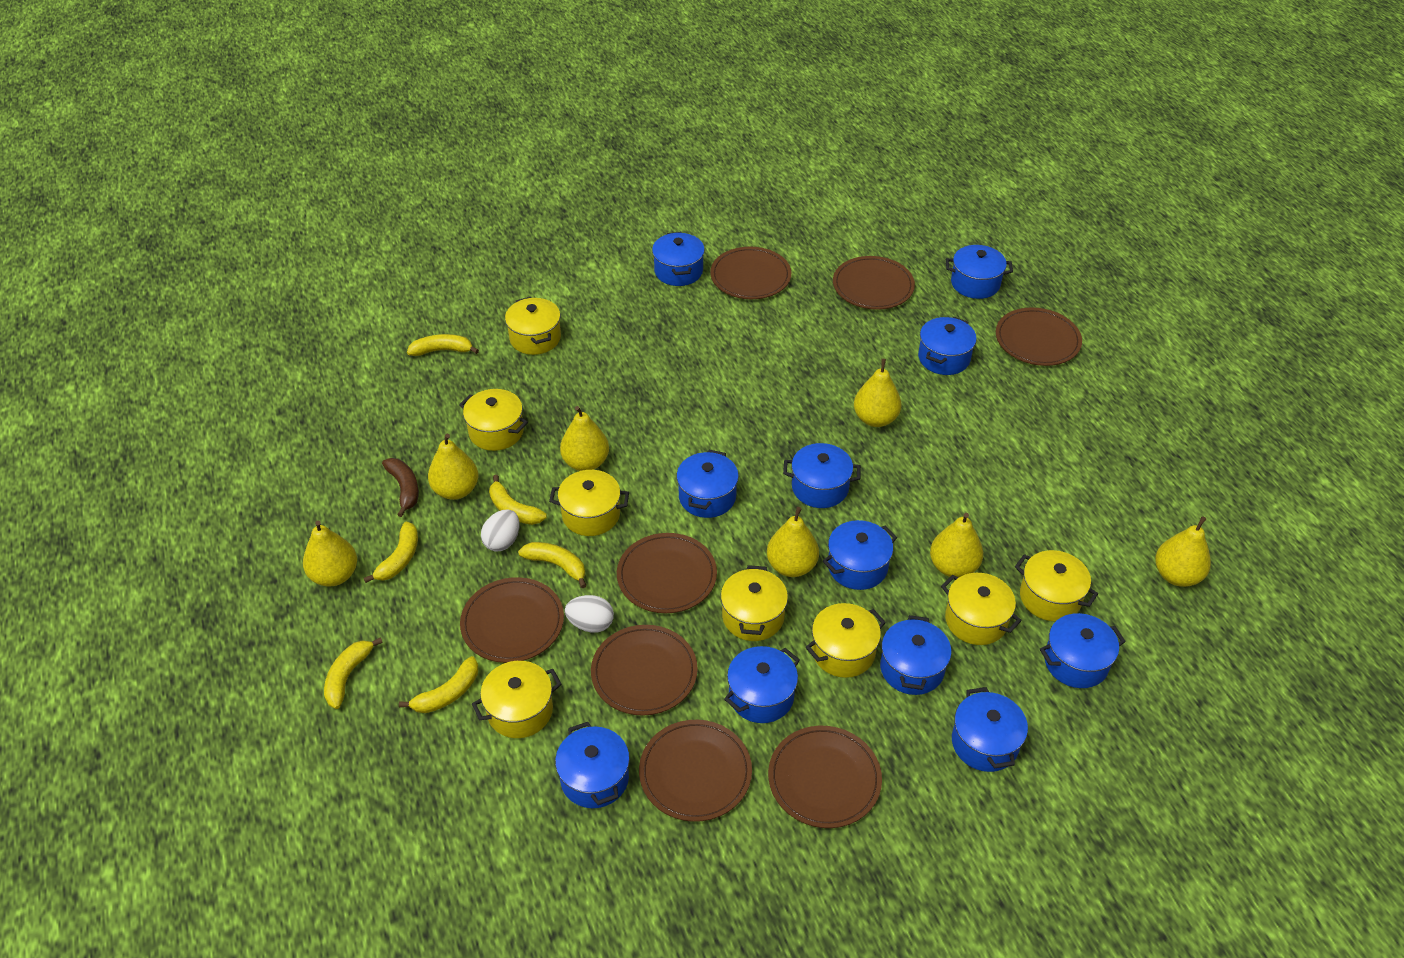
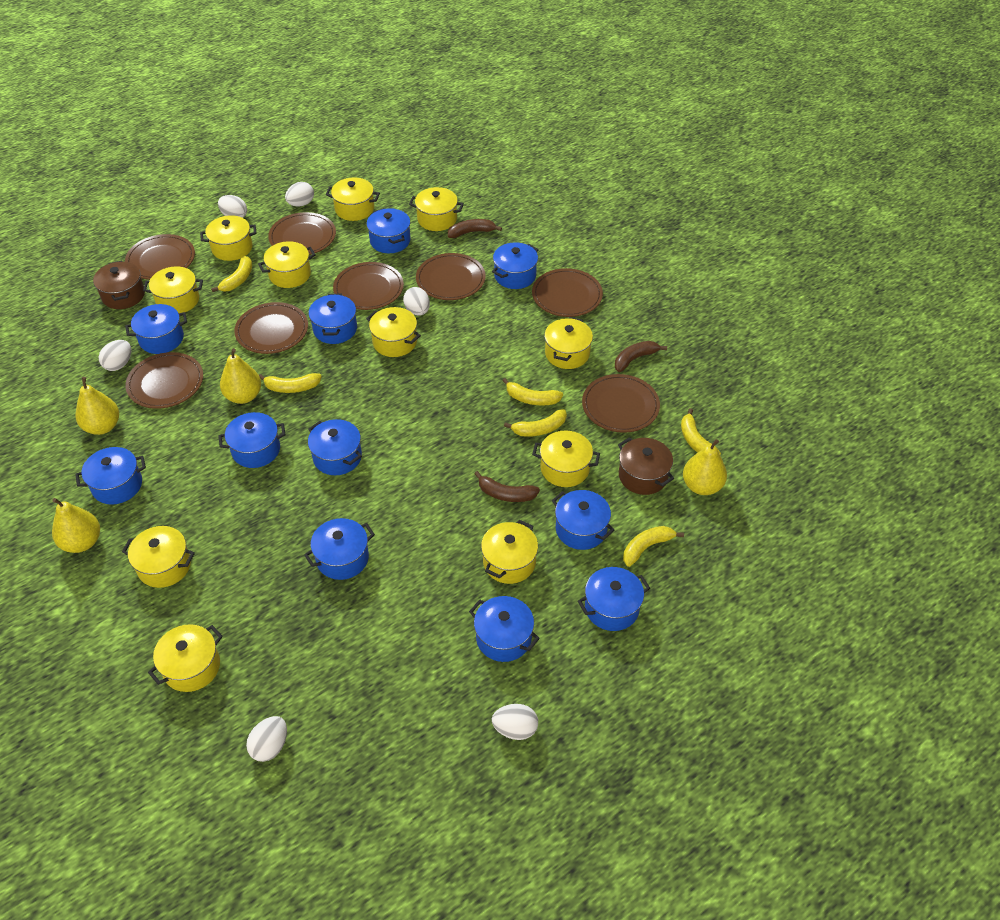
brown banana: [382,458,419,517] = 1 -> [448,219,502,238] [474,471,540,502] [615,341,667,372] = 3
brown pot: none = 0 -> [93,261,145,309] [618,437,674,495] = 2
white egg: [481,509,519,552] [565,595,614,633] = 2 -> [99,340,131,371] [218,195,247,218] [246,716,287,762] [285,182,314,206] [403,287,430,316] [492,704,538,740] = 6
yellow pear: [303,521,357,587] [428,434,478,500] [560,406,609,471] [767,507,819,577] [854,359,901,427] [930,513,983,578] [1155,516,1211,587] = 7 -> [52,498,100,553] [76,377,119,435] [220,348,261,404] [683,439,727,495] = 4
yellow pot: [459,389,528,451] [472,661,562,738] [505,297,561,355] [549,470,629,536] [721,565,788,641] [806,603,886,678] [941,573,1022,645] [1015,550,1098,622] = 8 -> [122,526,195,588] [143,266,203,313] [148,624,223,692] [200,215,257,261] [258,241,316,288] [325,177,380,221] [366,307,421,357] [409,187,464,231] [481,520,538,584] [532,431,600,487] [544,317,593,369] = 11

